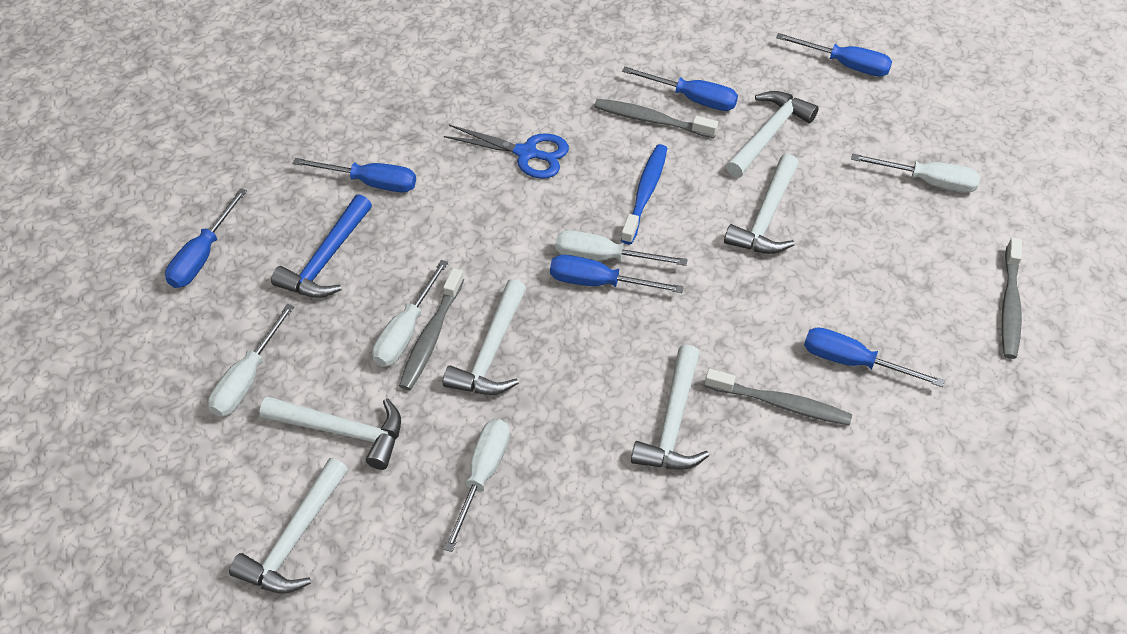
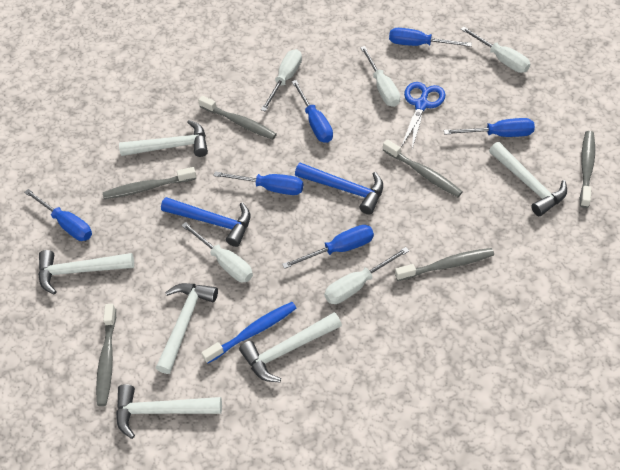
blue hammer: [271,194,372,298] = 1 -> [161,197,250,247] [295,163,383,215] = 2
grey toothbrush: [399,268,464,390] [594,99,718,138] [705,369,852,425] [1001,238,1022,359] = 4 -> [96,304,116,406] [103,167,196,199] [198,96,277,140] [383,139,463,197] [395,248,494,281] [580,131,595,208] = 6

